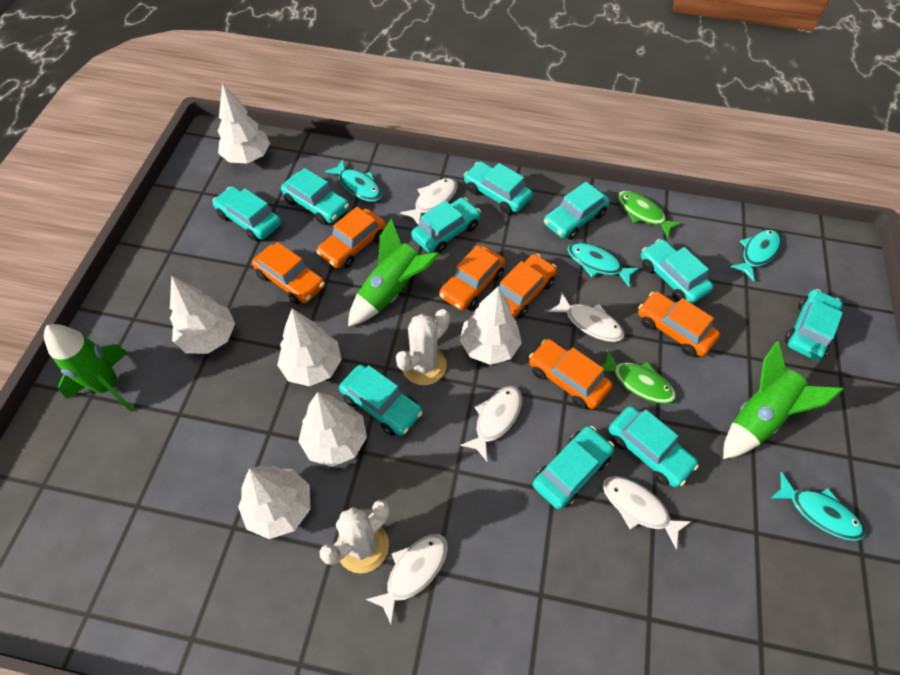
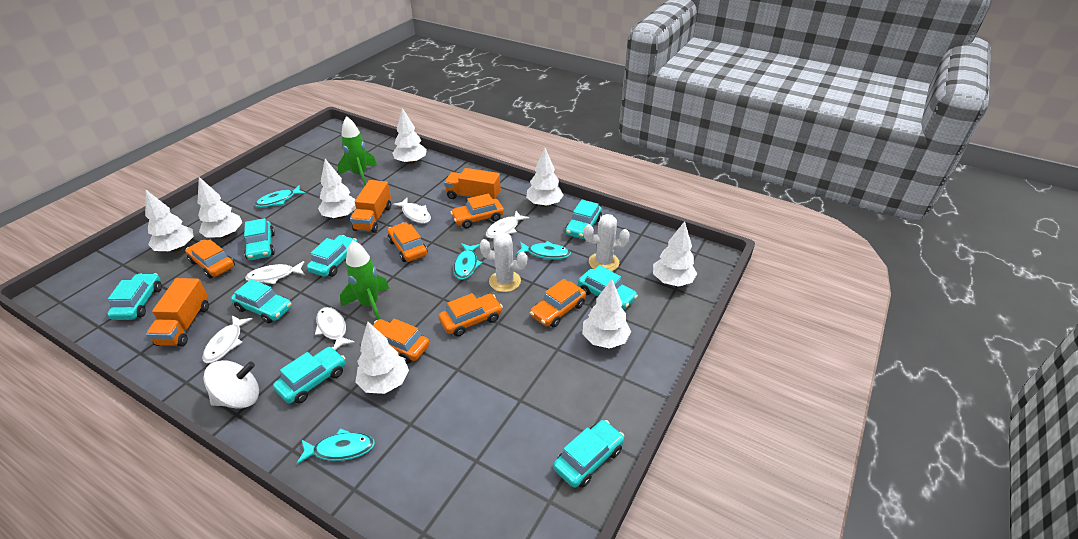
green fish: [601,349,676,404] [617,191,682,238] = 2 -> none = 0
green rocket: [44,324,133,412] [348,218,440,326] [723,341,844,459] = 3 -> [338,116,377,186] [340,240,389,320] = 2
orange truck: none = 0 -> [146,278,209,347] [350,180,391,233] [444,168,501,199] = 3
turquoise car: [212,186,281,241] [281,168,349,225] [339,365,423,436] [411,197,481,254] [464,161,533,214] [533,426,614,509] [544,182,610,240] [609,406,699,487] [641,239,713,304] [785,289,843,360] = 10 -> [107,273,162,320] [231,279,292,323] [244,218,275,260] [273,347,346,403] [307,235,358,277] [553,420,624,488] [565,200,602,239] [578,265,638,310] = 8
white spinning top: none = 0 -> [203,360,259,409] = 1
white tree: [170,276,235,354] [218,83,270,164] [238,466,311,539] [277,308,342,386] [298,392,367,467] [460,287,522,365] = 6 -> [145,189,194,252] [198,177,242,238] [318,159,356,219] [355,322,409,394] [392,108,427,164] [526,148,564,207] [582,279,631,349] [653,221,697,287] = 8

